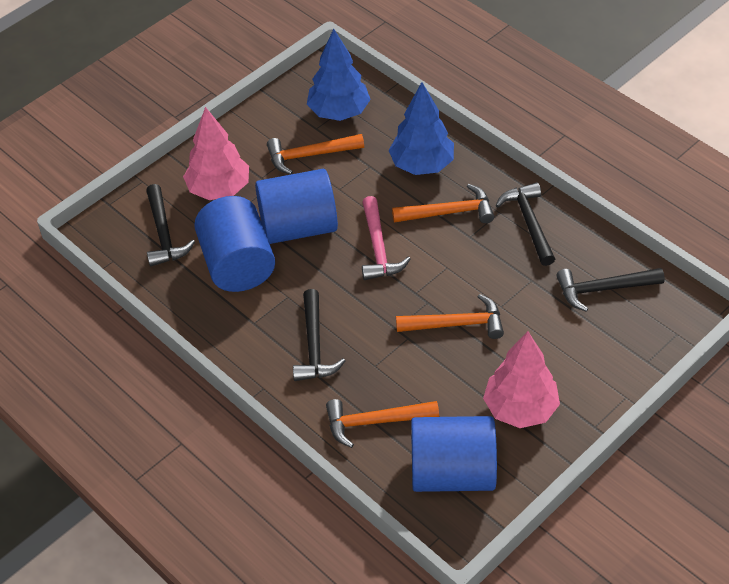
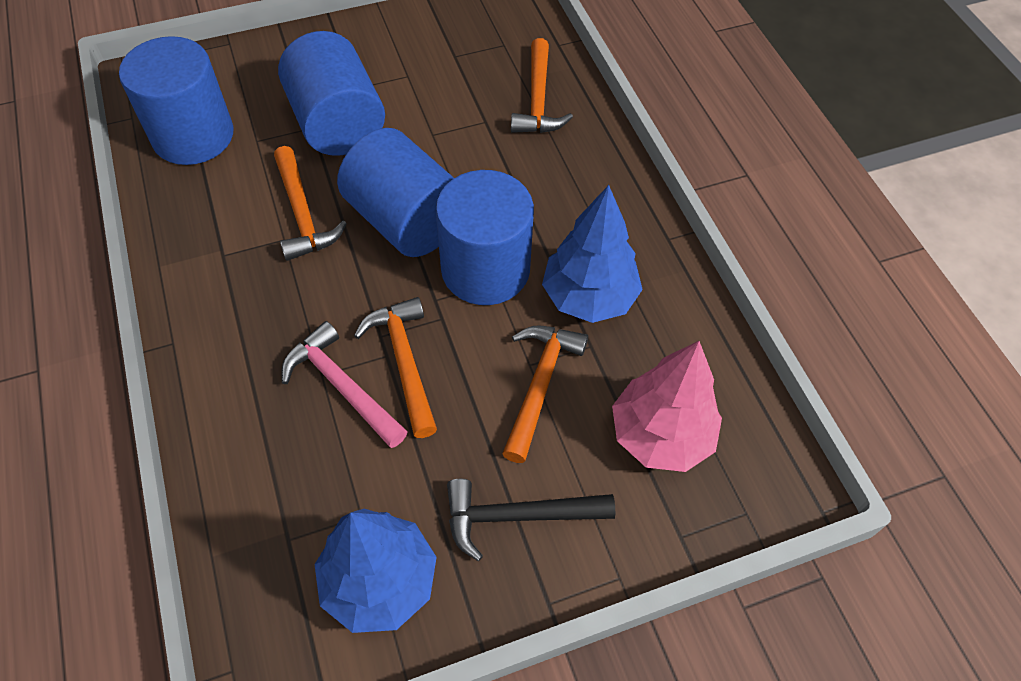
black hammer: [146,184,195,267] [293,289,345,381] [496,182,555,266] [556,268,665,312] = 4 -> [447,479,615,561] = 1
blue cylinder: [194,196,275,292] [255,169,338,244] [411,416,497,492] = 3 -> [119,36,233,165] [278,31,385,156] [337,128,454,257] [436,170,534,305] = 4
pink tree: [183,107,249,200] [483,331,560,428] = 2 -> [612,341,722,472] = 1

